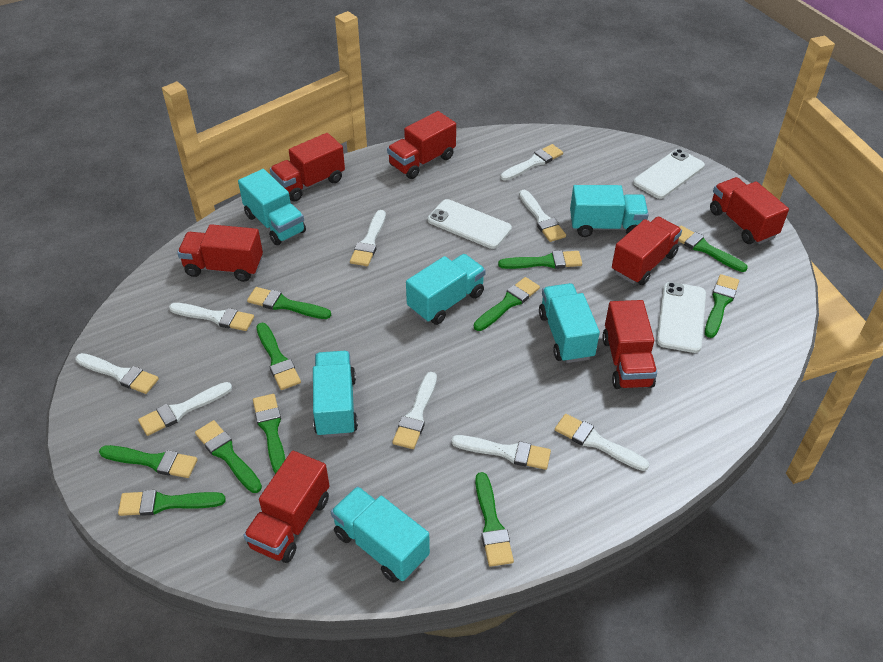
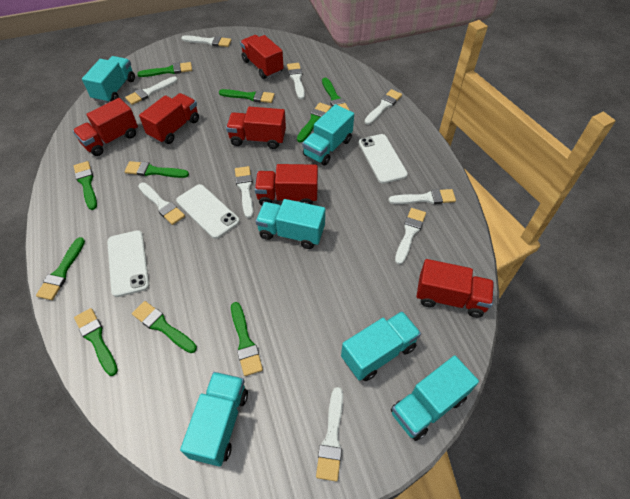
green brush: [99,445,197,478] [118,490,226,516] [195,420,262,493] [247,287,331,319] [253,394,285,474] [256,323,301,390] [474,277,540,331] [475,472,514,567] [498,250,582,269] [678,226,748,272] [705,274,739,338] = 11 -> [36,237,85,300] [74,161,97,210] [74,308,118,376] [125,161,189,178] [132,301,197,353] [137,62,192,77] [219,89,275,103] [231,302,263,376] [297,102,331,142] [322,78,350,111] = 10
red truck: [177,224,263,282] [243,451,330,563] [270,133,345,201] [387,111,456,179] [602,300,657,389] [612,217,682,285] [710,177,789,244] = 7 -> [73,98,138,156] [139,93,199,144] [226,107,286,149] [240,35,284,79] [255,164,318,206] [416,259,494,318] = 6

